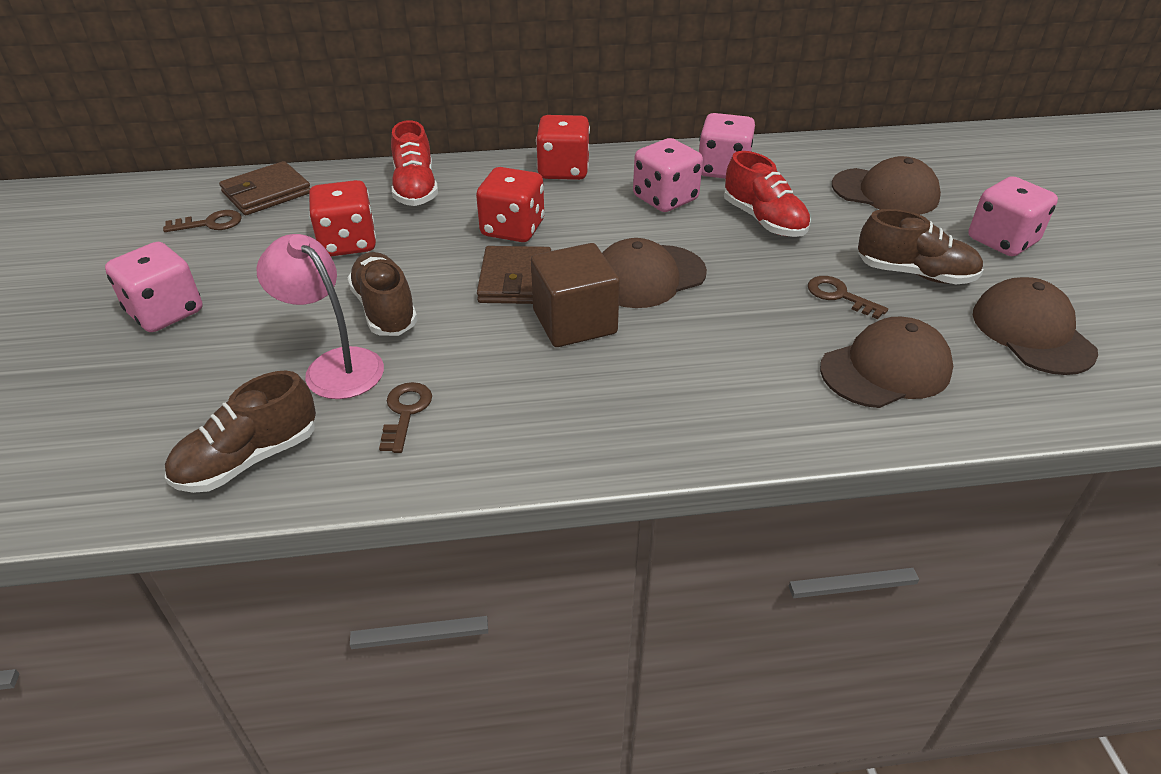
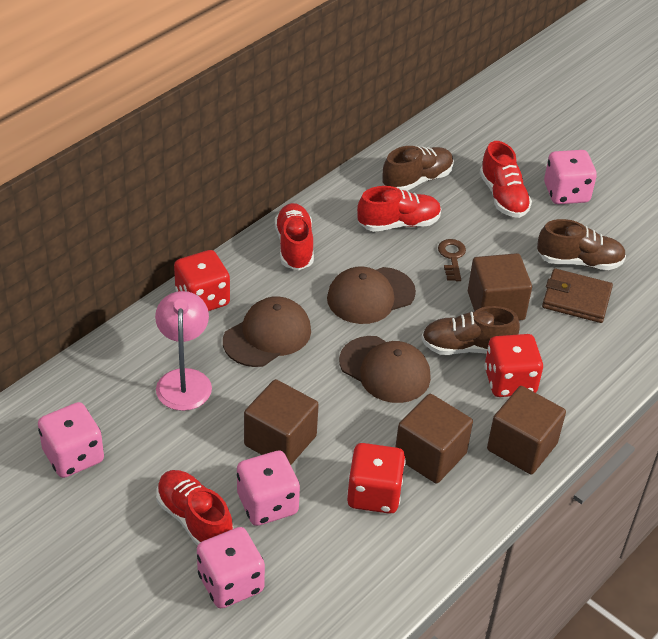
brown cap: [602,238,707,308] [820,317,953,408] [832,156,941,215] [973,277,1098,375] = 4 -> [223,296,311,367] [327,266,416,324] [339,336,431,403] = 3
brown cube: [531,243,620,347] = 1 -> [244,379,319,465] [395,394,473,484] [468,253,532,321] [487,386,566,474] = 4
brown key: [163,210,242,232] [379,382,432,453] [808,276,888,319] = 3 -> [438,239,466,281] = 1
brown wallet: [219,161,310,215] [477,246,551,304] = 2 -> [542,268,613,323] = 1
red shoe: [391,120,438,206] [724,151,811,237] = 2 -> [156,470,233,546] [275,203,314,271] [357,186,442,232] [480,141,532,218] = 4

